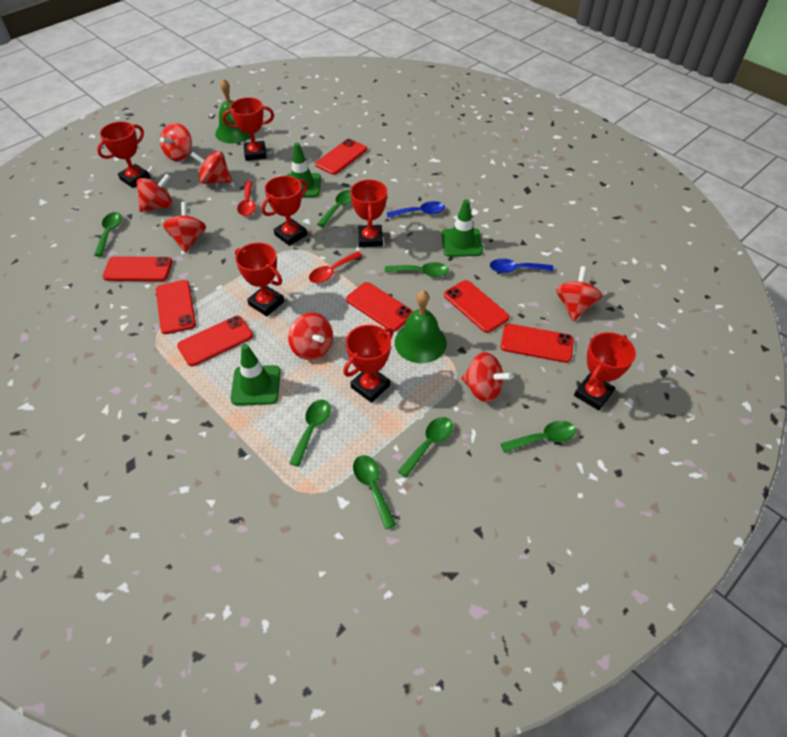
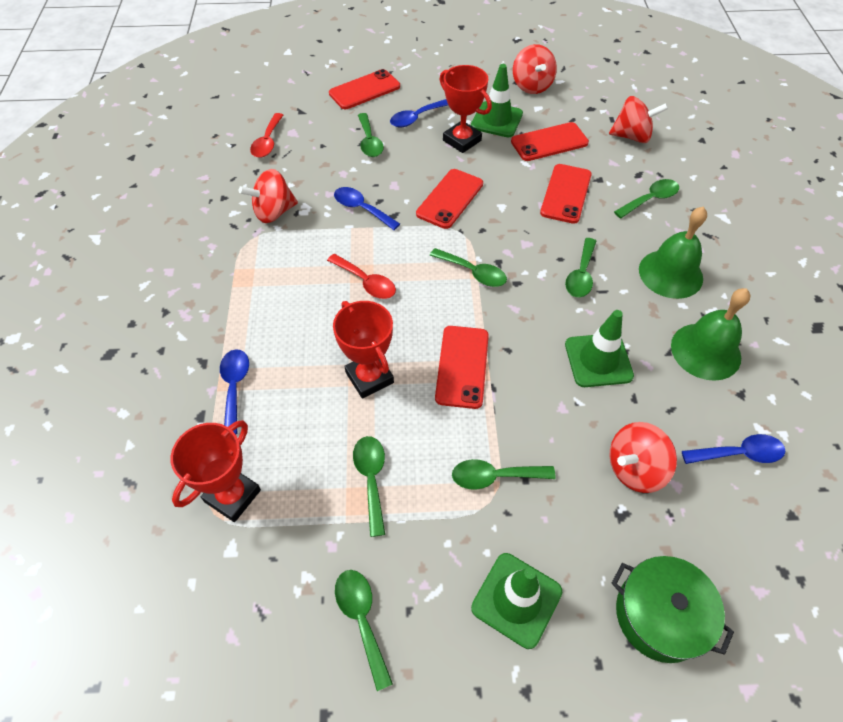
blue spoon: [387,201,445,218] [490,259,554,273] = 2 -> [220,349,249,434] [334,187,400,230] [390,99,448,127] [682,434,785,464] = 4
green pot: none = 0 -> [611,556,734,663] = 1
red phone: [102,256,172,281] [156,280,196,334] [177,316,253,366] [315,139,367,175] [346,282,413,332] [444,280,510,333] [500,324,574,363] = 7 -> [329,69,400,109] [416,169,483,229] [435,326,489,409] [511,122,589,161] [540,164,592,224] = 5
red spinning top: [136,173,172,212] [160,123,192,161] [163,202,206,253] [190,151,232,184] [288,312,333,360] [461,352,513,402] [556,266,602,321] = 7 -> [239,169,298,223] [513,44,557,94] [609,96,668,143] [610,422,677,493] = 4
red trophy: [97,121,150,188] [222,97,274,161] [235,242,284,316] [261,176,308,246] [343,325,393,403] [350,179,387,247] [574,332,636,411] = 7 -> [170,420,261,522] [333,301,394,399] [440,65,492,153] = 3

